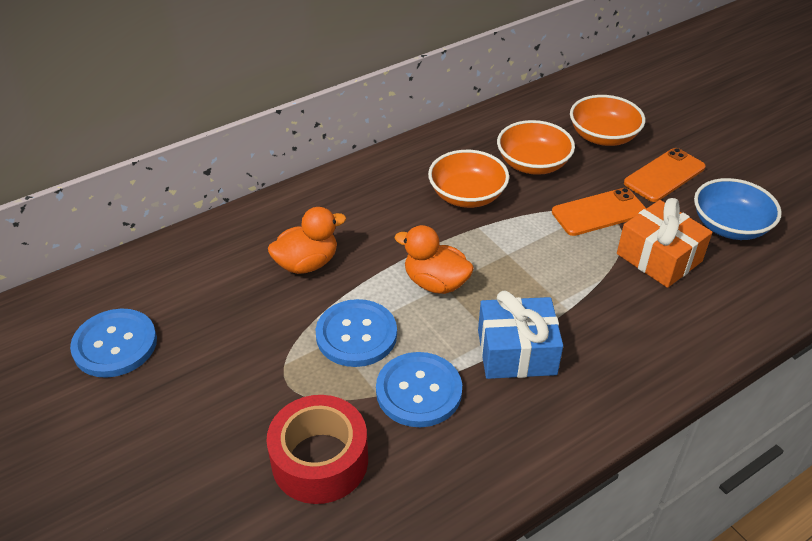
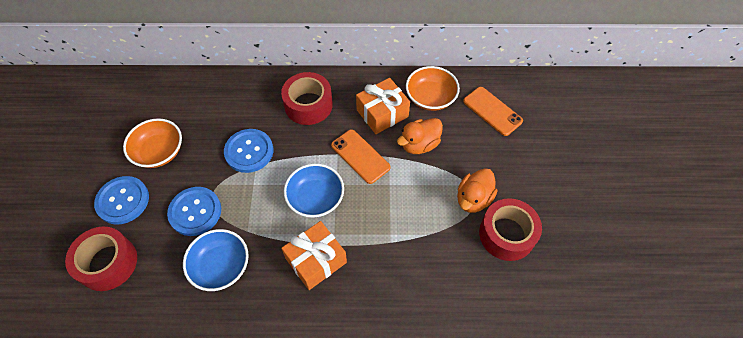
blue bowl: [694,178,782,240] = 1 -> [183,229,249,291] [284,163,344,218] = 2
blue gift: [478,291,563,379] = 1 -> none = 0
orange bowl: [428,150,509,208] [497,120,575,175] [570,95,645,146] = 3 -> [123,118,182,168] [406,66,460,111] = 2
orange gift: [617,198,712,288] = 1 -> [281,221,347,290] [356,78,410,134] = 2
red tape: [266,395,368,504] = 1 -> [65,227,137,291] [281,72,333,125] [479,198,542,261] = 3

